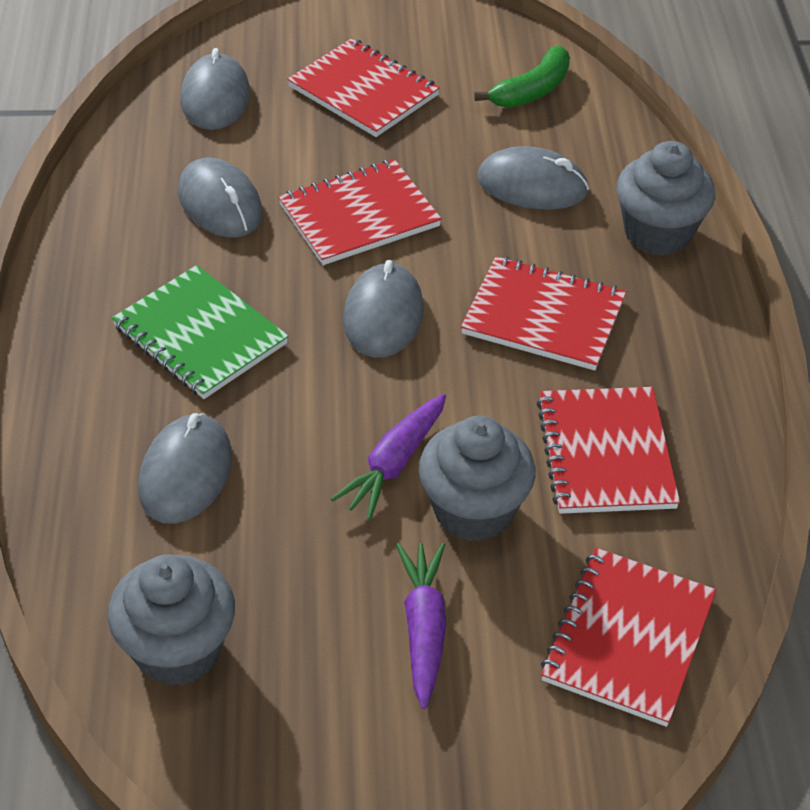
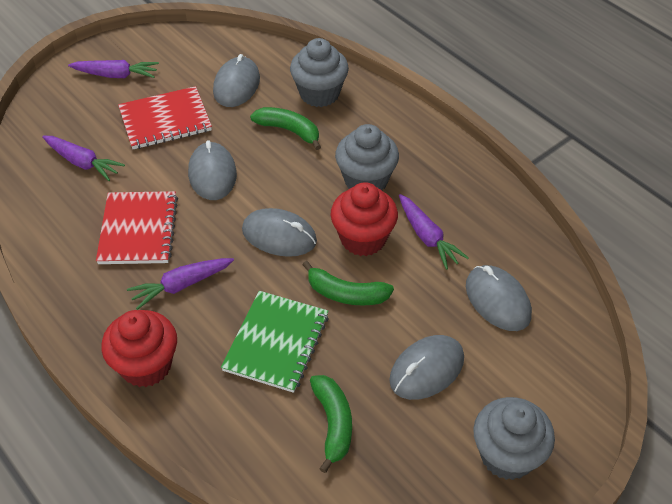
green banana: [474,46,570,107] = 1 -> [250,107,321,150] [302,261,394,306] [310,375,352,473] = 3
purple carrot: [331,394,446,520] [396,543,446,709] = 2 -> [42,136,125,181] [68,60,159,78] [127,258,234,310] [399,194,469,270] = 4
red cupcake: none = 0 -> [101,310,177,387] [331,182,398,256] = 2
red notebook: [278,159,442,265] [287,38,440,137] [461,256,627,371] [537,387,680,514] [541,548,716,727] = 5 -> [96,191,178,264] [118,86,212,149] = 2

